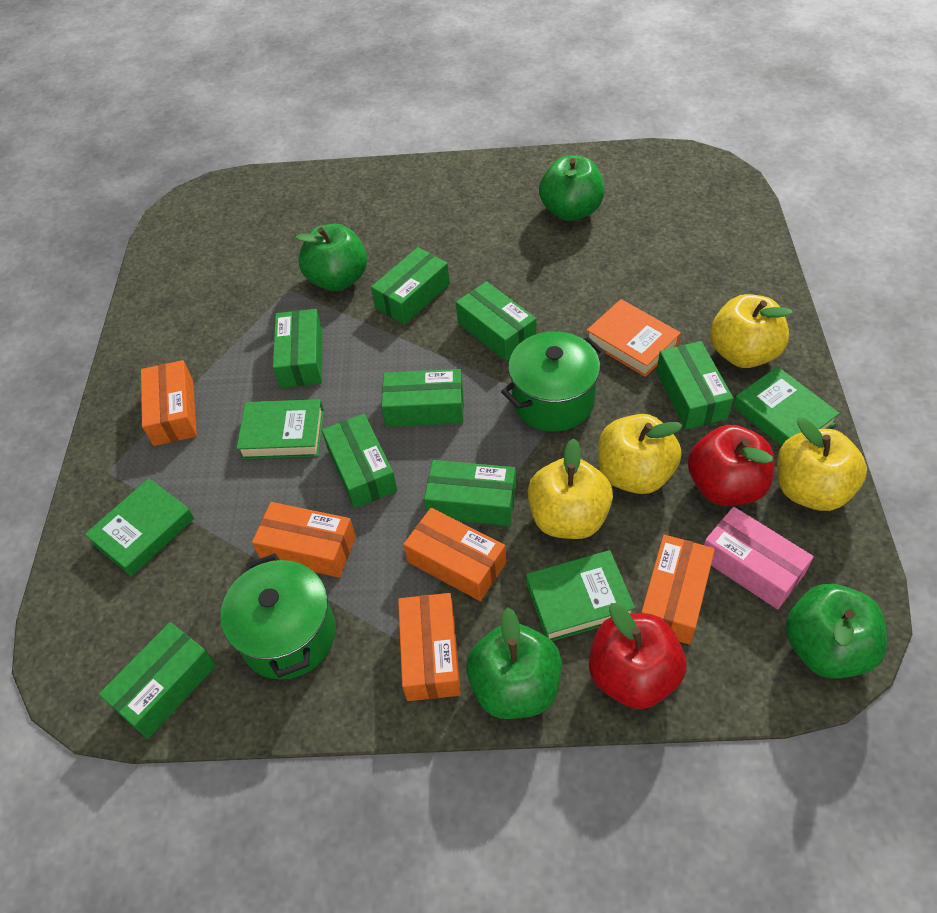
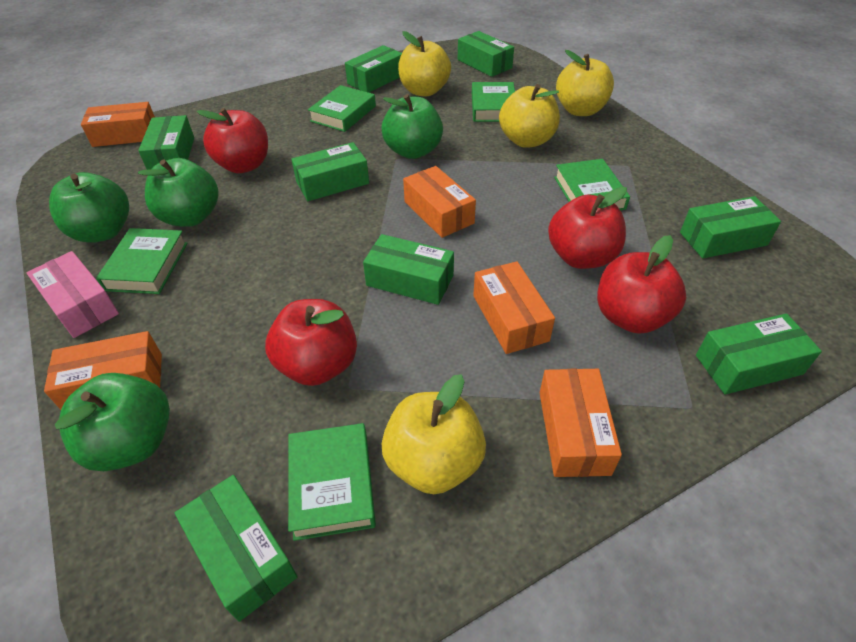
green book: [85,478,194,576] [236,399,324,459] [526,550,635,641] [733,366,840,446] = 4 -> [96,228,188,294] [288,423,376,541] [308,85,376,132] [472,82,515,122] [554,159,630,210] = 5
green pot: [220,553,336,679] [501,331,605,432] = 2 -> none = 0
orange book: [587,299,681,377] = 1 -> none = 0
red apple: [589,603,686,709] [688,425,775,506] = 2 -> [197,108,268,173] [265,299,357,386] [548,187,627,269] [597,235,686,333] = 4

